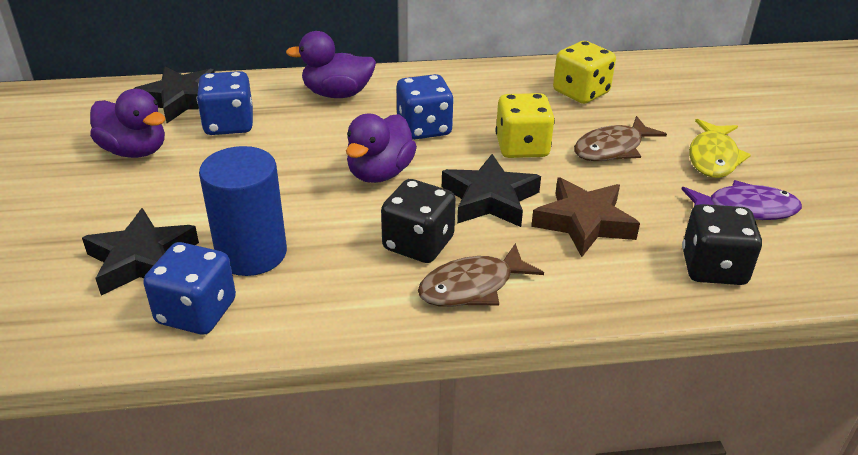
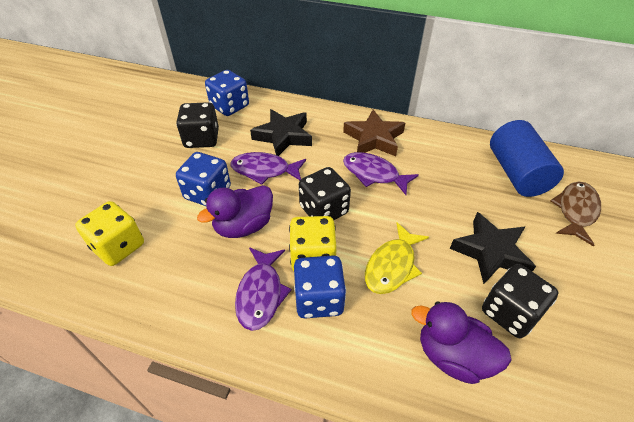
black dice: [381,179,456,263] [682,204,762,285] = 2 -> [176,102,219,148] [299,167,351,220] [482,264,558,338] = 3
black star: [82,208,199,295] [133,67,215,123] [442,154,541,227] = 3 -> [250,109,312,156] [450,212,536,284] = 2
brown fish: [418,243,544,307] [574,116,667,161] = 2 -> [551,182,601,246] = 1
purple duck: [90,89,165,158] [286,31,376,98] [346,114,417,183] = 3 -> [197,185,273,238] [411,301,512,384] = 2
purple fish: [681,180,802,220] = 1 -> [230,152,306,185] [235,247,292,331] [343,152,419,195] = 3

